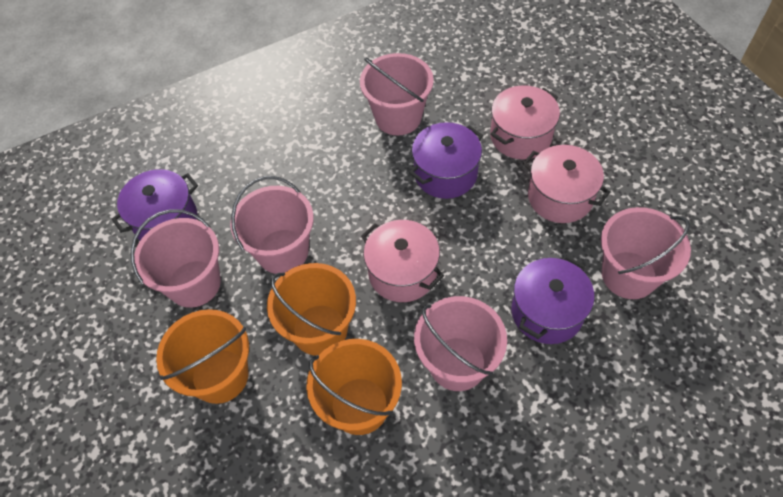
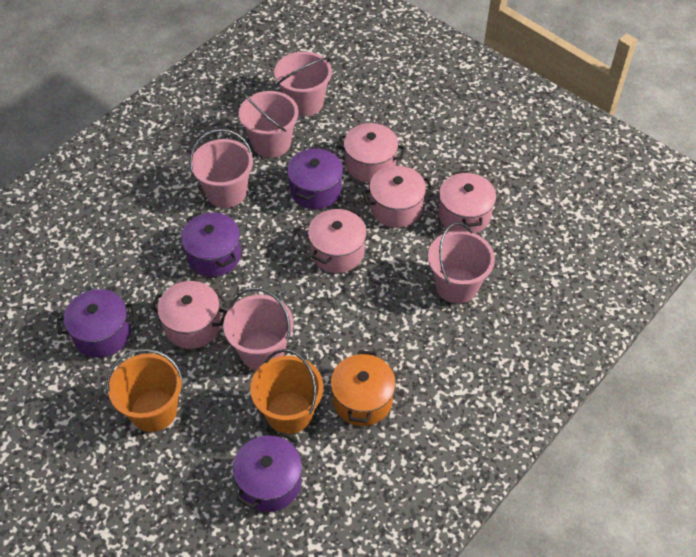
orange bucket: [156,309,249,404] [267,263,356,356] [306,339,402,435] = 3 -> [106,349,183,432] [250,349,323,434] = 2
orange pot: none = 0 -> [330,350,396,426] = 1
pink pot: [361,220,444,302] [490,85,560,160] [523,145,610,223] = 3 -> [151,281,228,349] [308,208,367,273] [337,123,405,183] [362,166,433,227] [438,171,496,234] = 5
purple pot: [112,169,198,240] [409,122,483,199] [511,256,594,344] = 3 -> [57,289,136,358] [181,212,241,277] [233,432,302,512] [287,147,343,209] = 4

